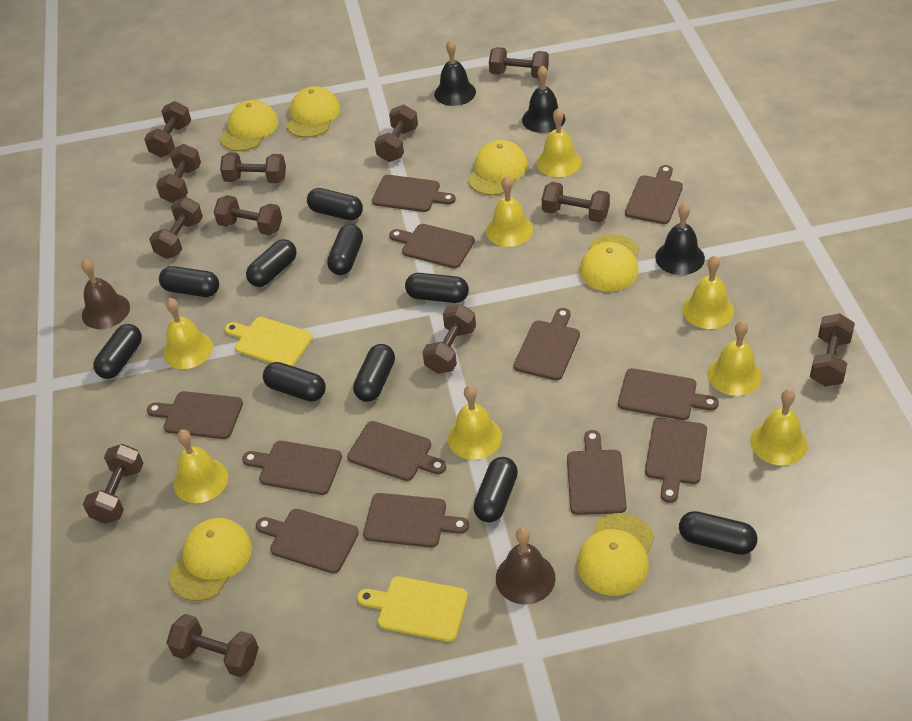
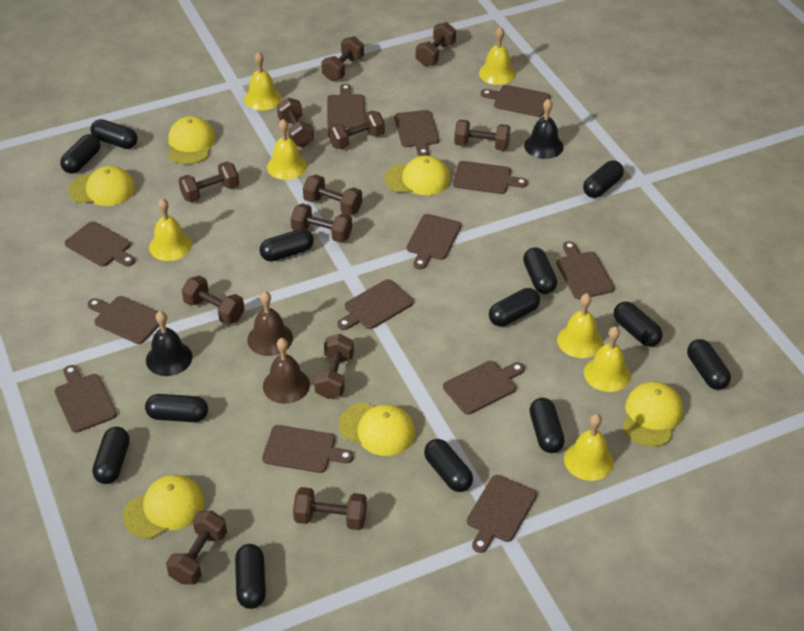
black bell: [434,40,476,106] [522,65,565,133] [655,203,705,275] = 3 -> [146,311,192,376] [524,99,564,159] = 2
black capsule: [93,324,142,379] [159,266,219,297] [246,239,297,287] [263,362,326,401] [307,188,363,220] [327,224,363,275] [353,344,395,402] [405,273,469,303] [473,457,518,523] [679,511,757,555] = 10 -> [60,134,101,174] [90,119,138,149] [92,427,130,484] [145,394,208,422] [235,544,266,609] [259,229,314,262] [424,439,473,492] [489,288,540,327] [523,247,557,294] [530,398,565,453] [583,160,624,198] [614,301,663,347] [687,339,731,390] = 13
brown cutting board: [147,391,243,439] [242,441,342,495] [256,509,359,574] [347,421,446,481] [363,493,469,548] [372,175,456,212] [389,224,475,268] [514,308,580,381] [567,430,627,515] [618,368,719,420] [625,165,683,224] [645,418,707,503] = 12 -> [54,365,117,433] [65,221,135,267] [88,296,160,344] [262,425,353,473] [327,84,365,128] [337,279,413,330] [394,110,439,156] [407,214,461,270] [443,361,525,415] [453,161,528,194] [467,475,537,553] [481,85,551,117] [556,241,615,299] = 13
yellow bell: [163,298,213,369] [174,429,228,503] [448,385,502,460] [486,176,533,247] [537,108,581,177] [683,255,734,329] [708,321,762,396] [750,389,808,465] = 8 -> [149,198,192,261] [244,51,282,110] [267,119,307,180] [479,27,516,85] [557,293,603,358] [564,414,614,481] [584,326,631,392] = 7
yellow cutting board: [225,317,313,366] [357,576,468,642] = 2 -> none = 0

